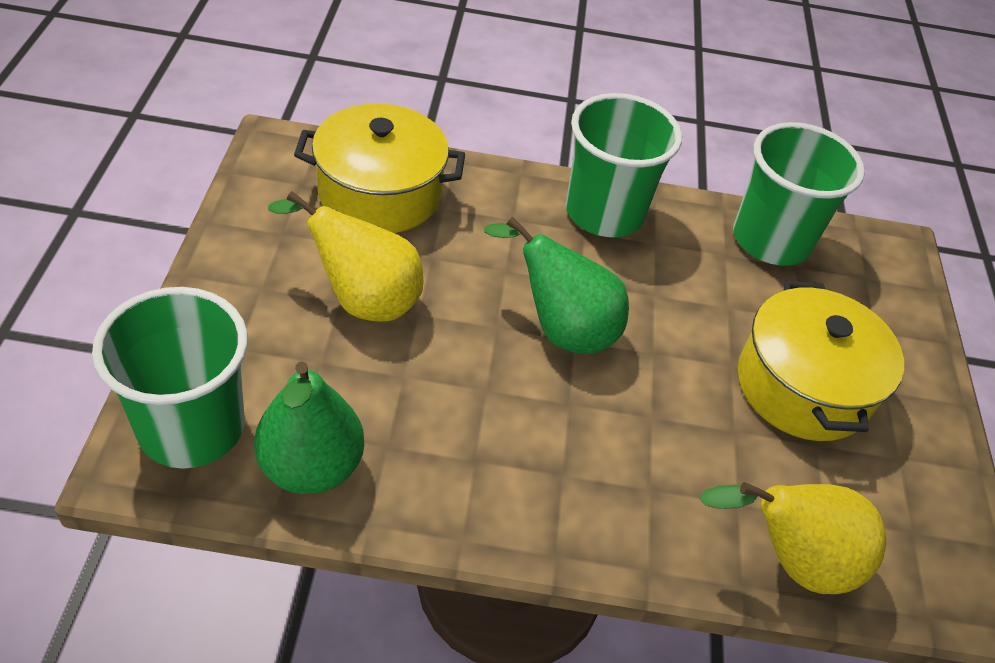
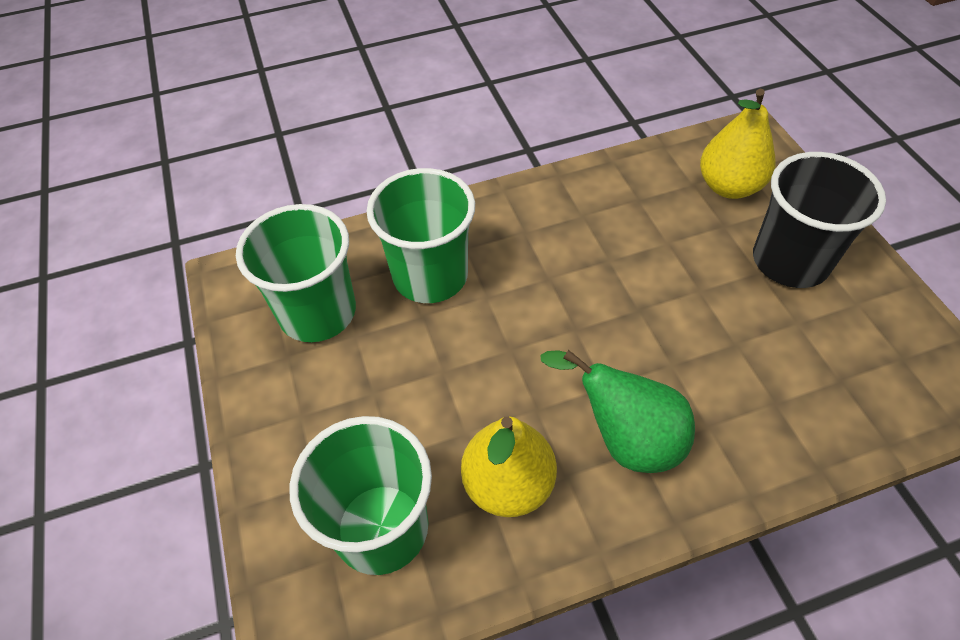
black cup: none = 0 -> [753,152,886,288] = 1
green pear: [254,361,364,494] [484,217,629,354] = 2 -> [540,350,695,473] = 1
yellow pot: [294,103,465,233] [738,281,904,441] = 2 -> none = 0

